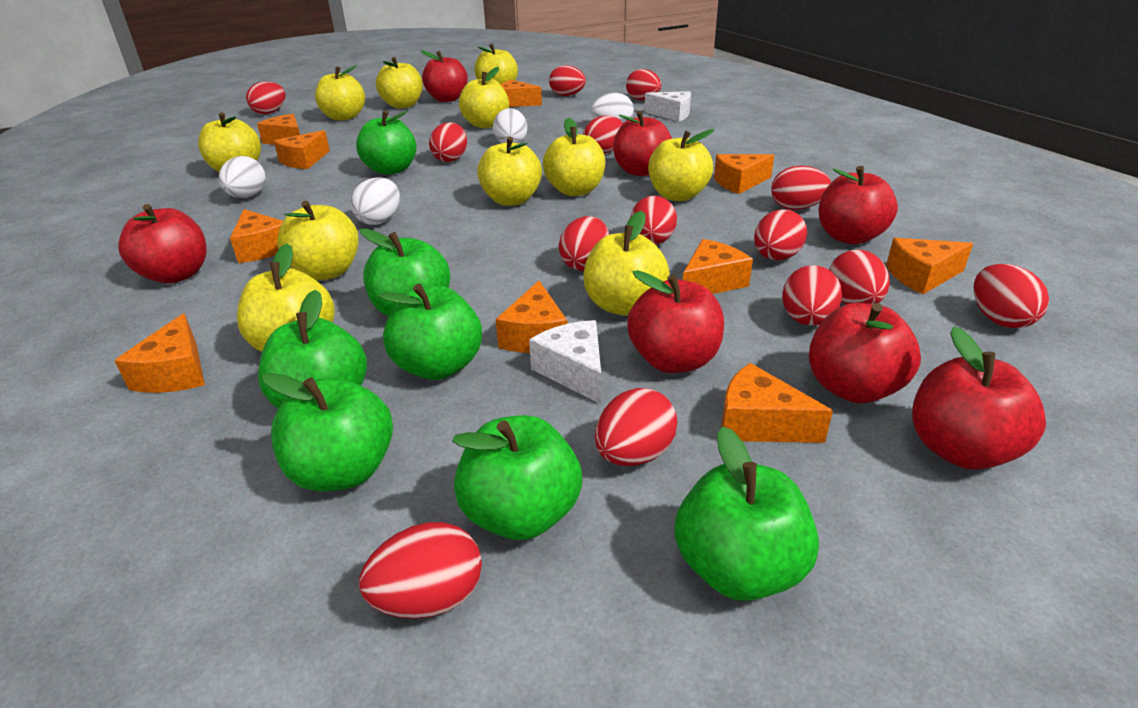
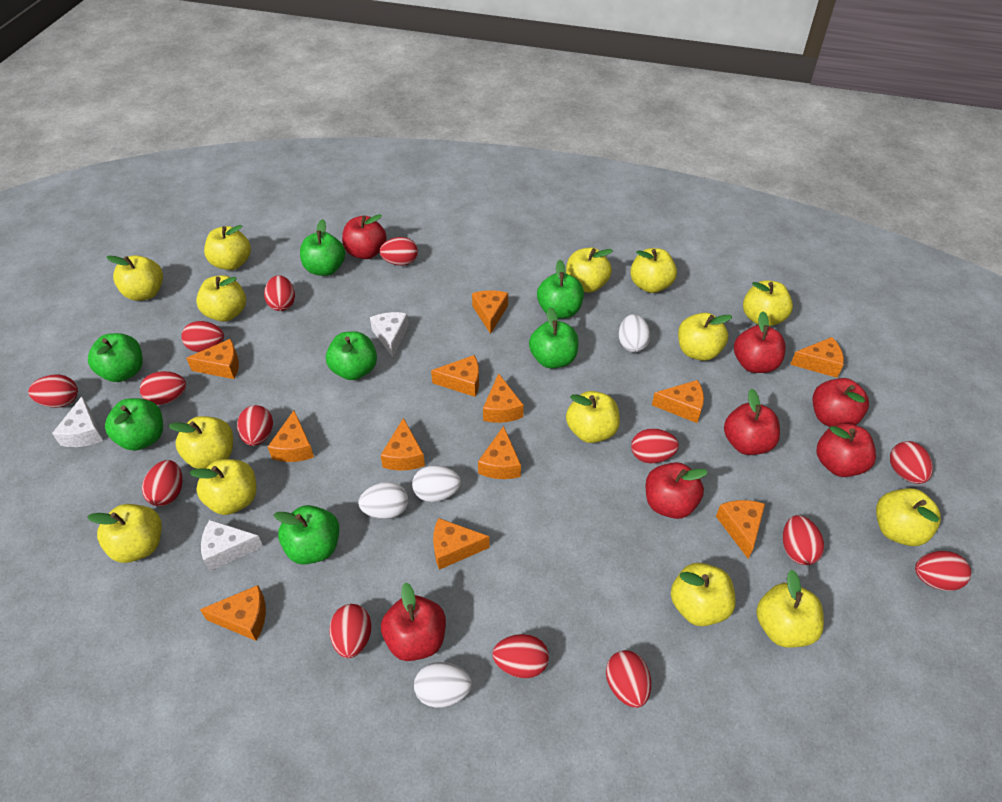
orange cheese: [114,313,205,393] [230,209,283,263] [257,114,300,145] [274,130,330,169] [496,281,567,353] [500,80,542,107] [683,239,753,294] [714,154,774,194] [721,363,833,443] [886,238,973,294] = 10 -> [186,339,239,379] [200,585,266,641] [268,410,314,462] [380,418,425,471] [431,355,479,397] [433,518,490,570] [472,290,508,334] [478,426,521,479] [483,373,524,423] [652,380,704,423] [716,500,765,559] [790,337,844,378] = 12
white cheese: [529,320,601,404] [644,91,691,121] = 2 -> [52,396,103,447] [201,520,263,571] [370,312,409,357] = 3
yellow apple: [198,112,261,172] [237,244,335,352] [277,201,359,280] [315,65,365,121] [376,57,423,109] [459,67,509,128] [474,44,518,84] [477,136,542,206] [543,118,605,196] [583,211,670,316] [648,129,714,201] = 11 -> [87,504,162,563] [107,255,163,301] [168,416,233,469] [190,459,256,515] [196,275,246,322] [204,225,251,270] [566,248,613,293] [566,391,620,443] [630,248,677,293] [671,563,736,626] [678,313,732,361] [743,280,793,326] [757,570,824,648] [876,488,941,546] = 14

